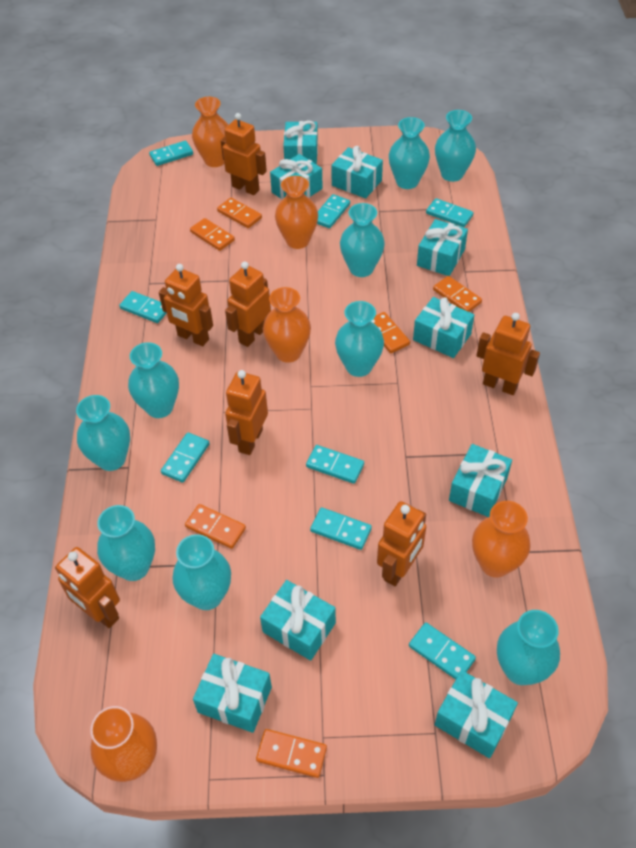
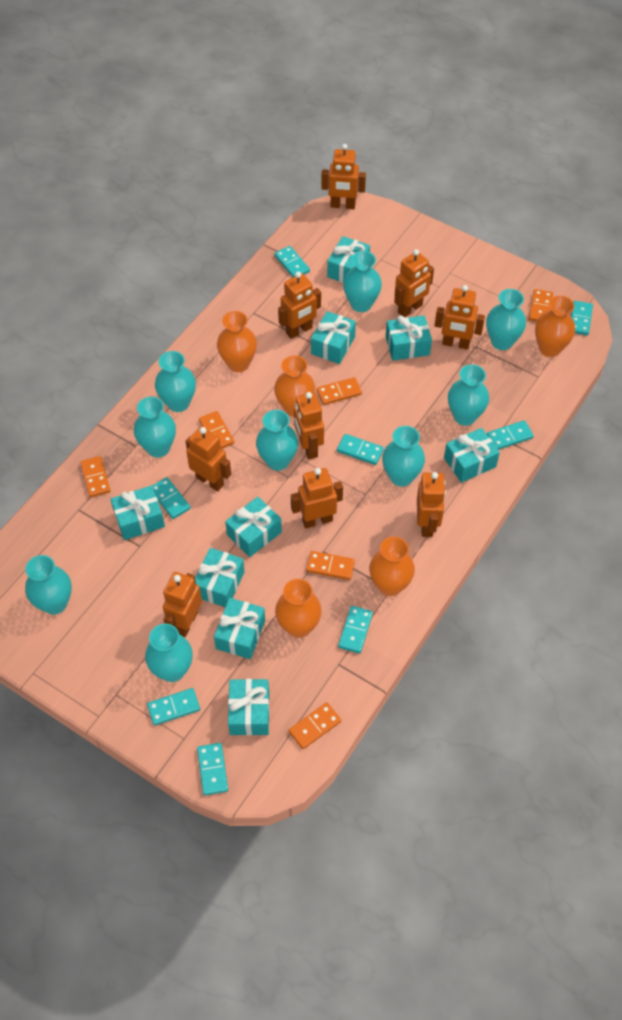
orange robot: [55,547,120,628] [159,264,213,346] [221,113,267,195] [225,262,271,347] [225,370,268,455] [377,501,426,586] [476,313,540,395] = 7 -> [163,572,202,637] [185,426,231,492] [278,272,321,339] [291,468,343,528] [294,392,324,459] [321,144,366,209] [394,249,434,317] [417,472,446,537] [435,285,485,350] = 9

